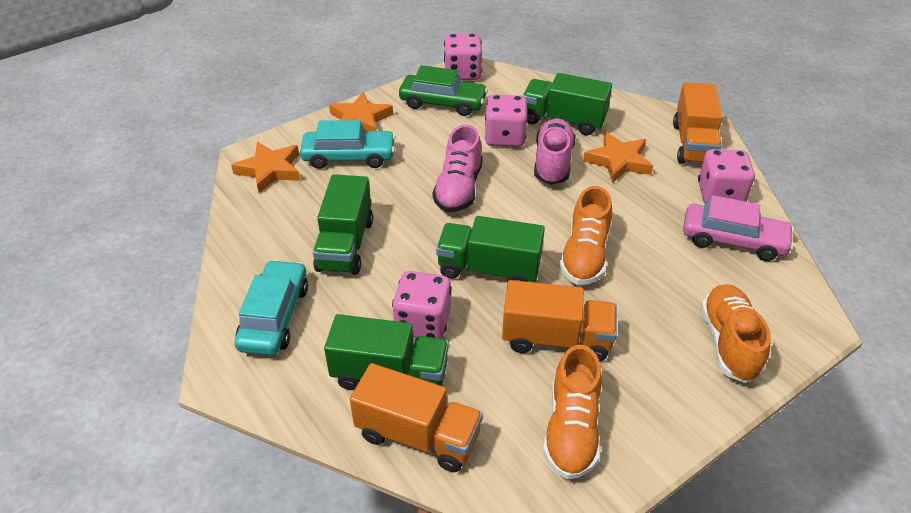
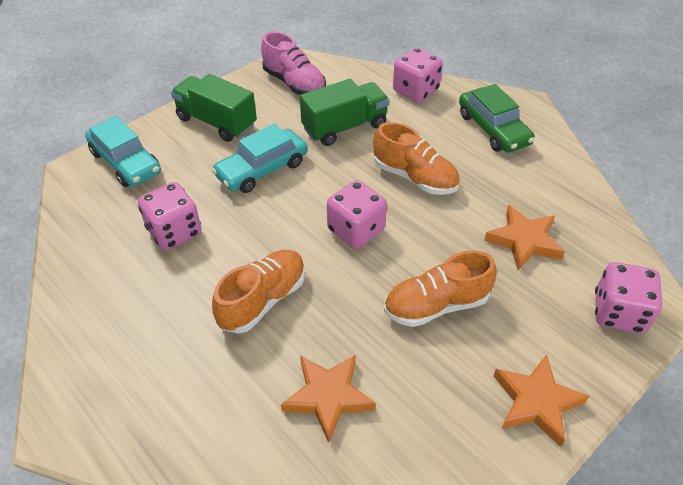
green truck: [313,174,373,275] [324,314,449,390] [436,216,545,282] [523,73,612,135] = 4 -> [171,74,257,142] [300,79,389,146] = 2
orange truck: [350,363,483,472] [502,280,617,362] [673,82,723,164] = 3 -> none = 0
pink car: [683,195,794,261] = 1 -> none = 0
pink shoe: [433,125,483,212] [534,118,576,185] = 2 -> [261,31,326,95] = 1

